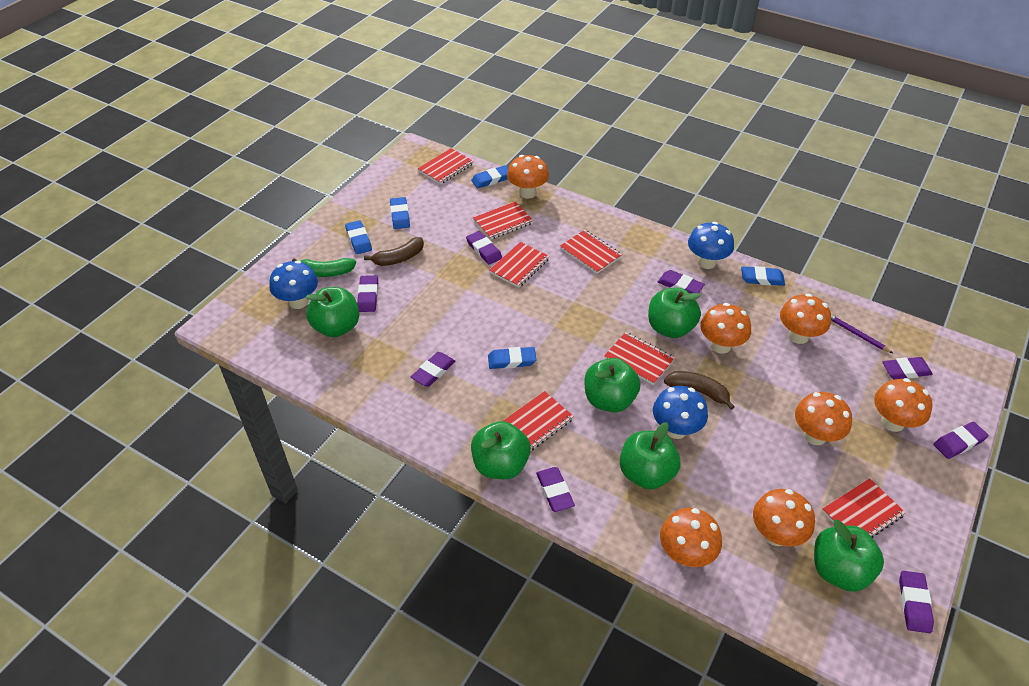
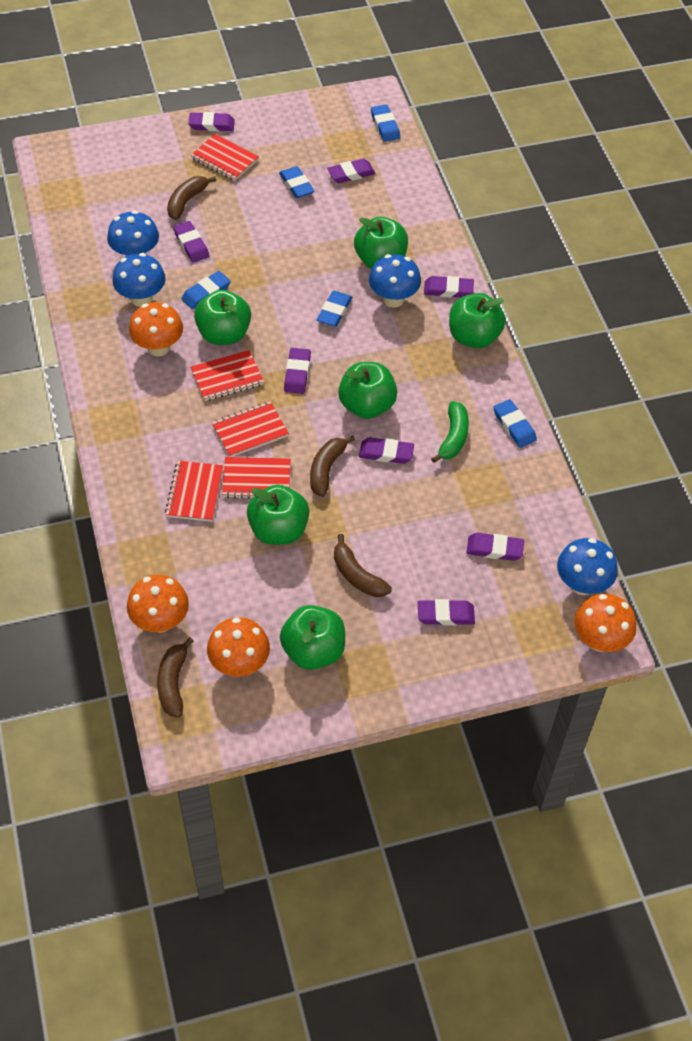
blue mushroom: [269,260,318,309] [653,386,708,439] [688,222,734,269] = 3 -> [107,210,159,257] [112,253,166,307] [369,254,421,308] [557,538,618,595] = 4
brown banana: [364,237,424,266] [664,371,735,410] = 2 -> [157,637,194,717] [167,176,216,220] [310,435,355,497] [334,534,392,597] = 4
orange mushroom: [507,155,549,199] [660,508,722,567] [700,303,751,354] [753,489,815,547] [780,294,831,344] [795,392,852,445] [874,378,932,432] = 7 -> [127,574,189,633] [129,302,183,356] [207,617,270,677] [574,594,636,652] = 4
purple pencil: [831,315,893,353] = 1 -> none = 0
red notebook: [418,148,474,184] [473,201,533,240] [489,242,550,288] [503,391,574,450] [560,230,622,274] [604,332,675,385] [822,478,906,538] = 7 -> [165,461,223,522] [190,350,264,401] [191,134,259,181] [212,401,289,457] [222,457,291,499] = 5

